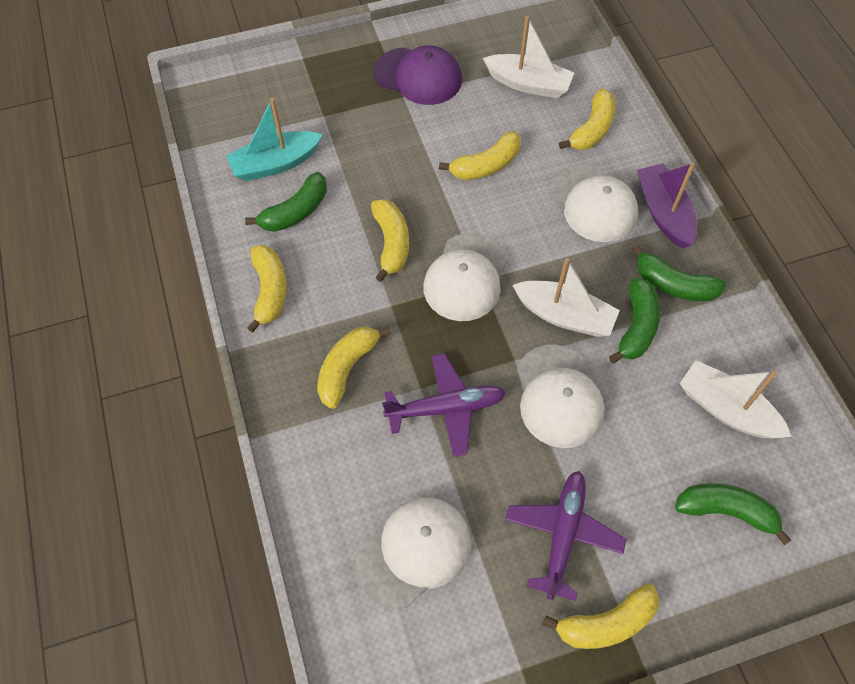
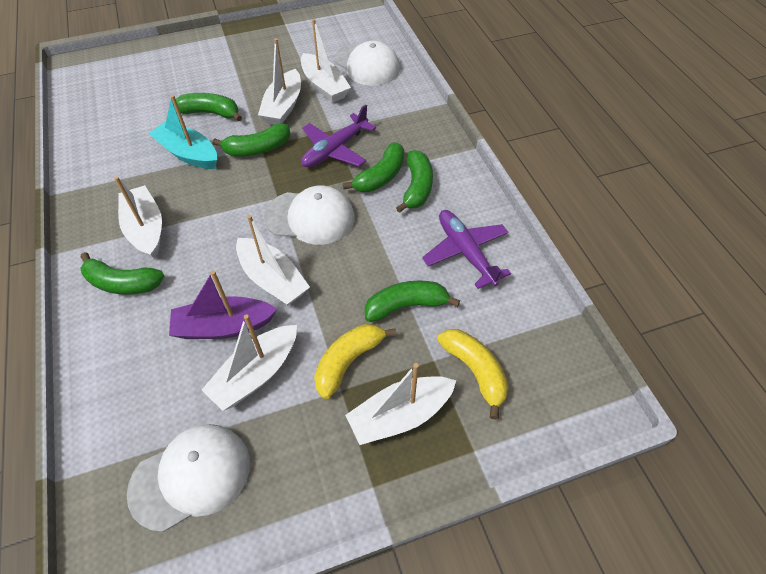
green banana: [245,172,327,232] [609,278,660,363] [632,244,727,301] [675,483,791,545] = 4 -> [80,252,164,295] [176,93,242,121] [212,124,290,156] [343,142,404,192] [364,281,460,322] [396,150,433,213] = 6
purple cap: [374,45,462,105] = 1 -> none = 0
white boat: [483,16,574,98] [512,258,620,337] [679,361,792,439] = 3 -> [114,176,162,259] [202,314,297,411] [236,215,310,305] [258,38,301,124] [301,19,351,103] [345,363,457,445] = 6
white cap: [355,498,471,608] [423,233,508,321] [517,345,604,448] [550,164,638,242] = 4 -> [127,424,250,532] [264,185,355,245] [335,41,400,86] = 3
yellow banana: [247,245,287,333] [317,327,391,409] [371,199,409,282] [439,131,521,180] [543,584,660,649] [559,89,616,150] = 6 -> [314,324,396,399] [437,329,508,420] = 2

